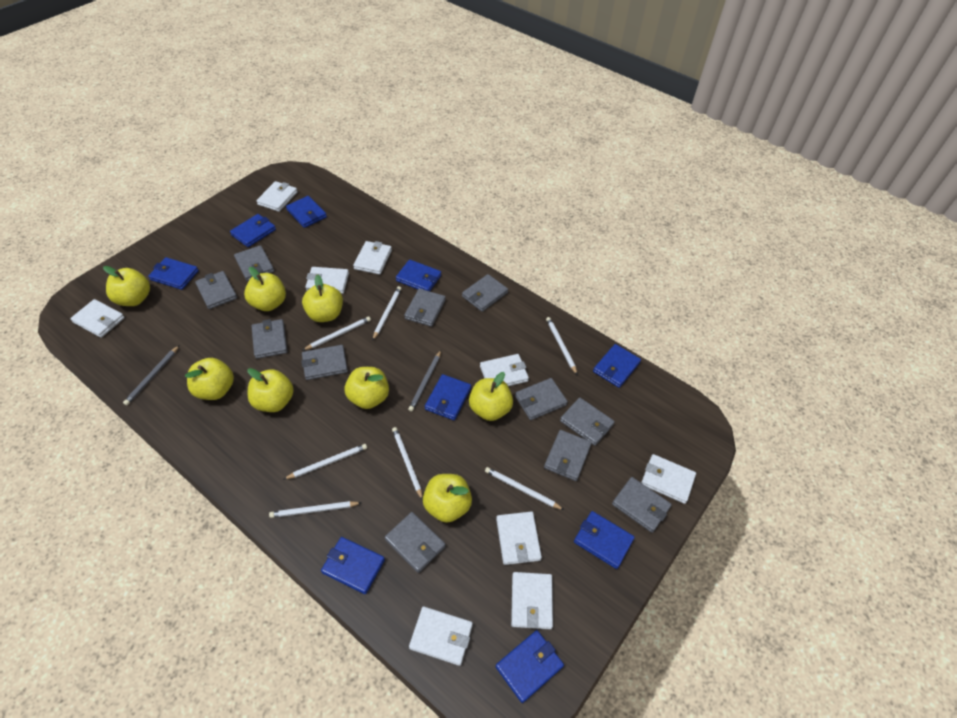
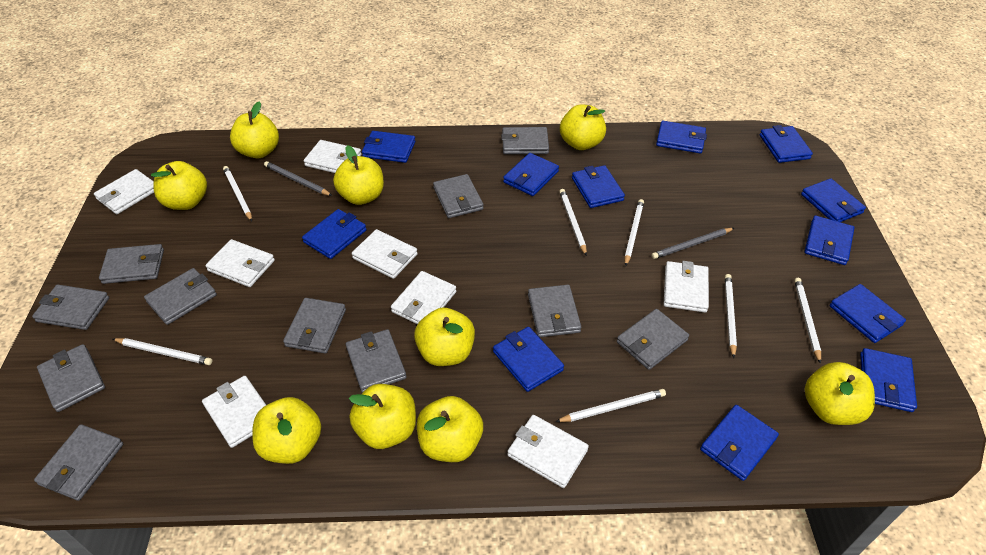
blue wallet: [148,257,199,290] [230,214,276,247] [286,196,327,228] [321,537,385,594] [396,260,441,291] [425,374,471,420] [496,630,564,703] [574,511,635,569] [593,344,641,388] = 9 -> [302,209,367,259] [362,131,416,163] [493,327,564,392] [503,153,559,196] [572,165,625,208] [656,121,707,153] [700,405,779,481] [760,125,813,163] [801,178,866,222] [804,215,855,265] [830,284,906,343] [860,348,917,412] = 12
white wallet: [70,299,125,338] [256,181,298,212] [305,267,349,294] [353,241,392,275] [409,607,473,666] [480,354,529,386] [496,511,542,565] [511,572,553,629] [641,454,696,504] = 9 -> [94,169,154,214] [202,376,266,448] [205,239,275,287] [304,140,362,173] [352,229,418,279] [391,271,456,324] [507,415,589,488] [664,261,709,313] = 8
yellow apple: [103,266,150,306] [185,358,234,400] [244,267,286,311] [247,368,294,412] [302,275,343,322] [344,367,389,409] [423,474,472,523] [469,372,513,421] = 8 -> [151,161,207,210] [230,101,279,158] [252,397,321,464] [333,145,384,205] [349,384,416,449] [414,308,475,366] [417,396,483,462] [560,104,606,150] [805,362,875,425] = 9

